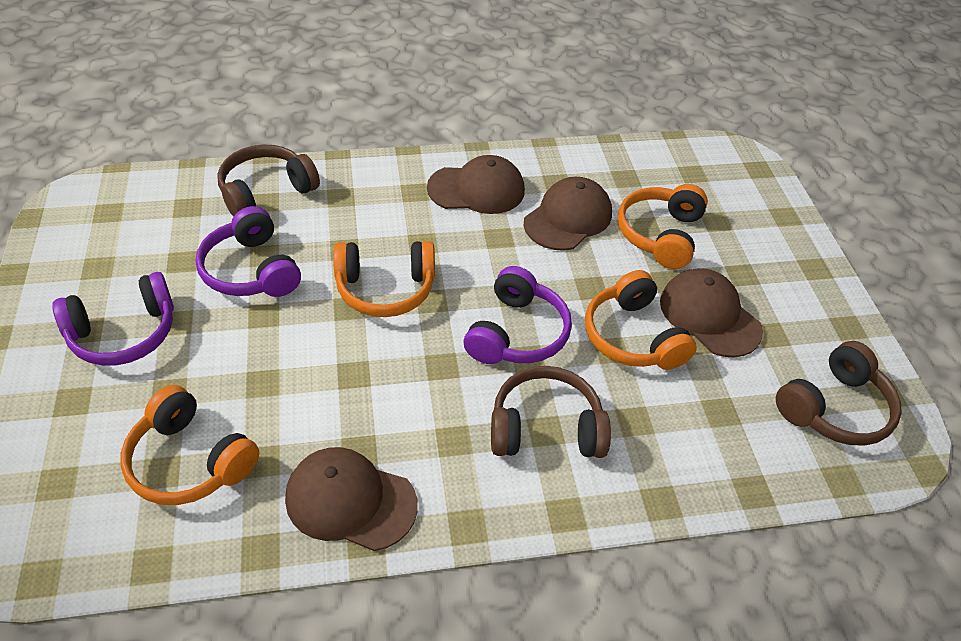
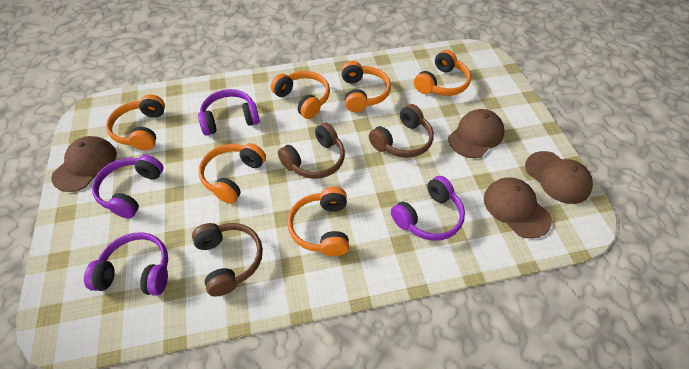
orange headphones: [121,385,259,505] [333,241,435,317] [585,270,697,370] [617,184,708,269] = 4 -> [106,94,165,150] [198,143,266,204] [270,71,330,119] [287,187,349,256] [341,61,391,112] [414,50,471,96] = 6
purple headphones: [52,272,174,366] [195,206,301,297] [464,266,572,364] = 3 -> [84,232,168,296] [92,155,163,219] [198,89,260,135] [391,176,465,241] = 4

